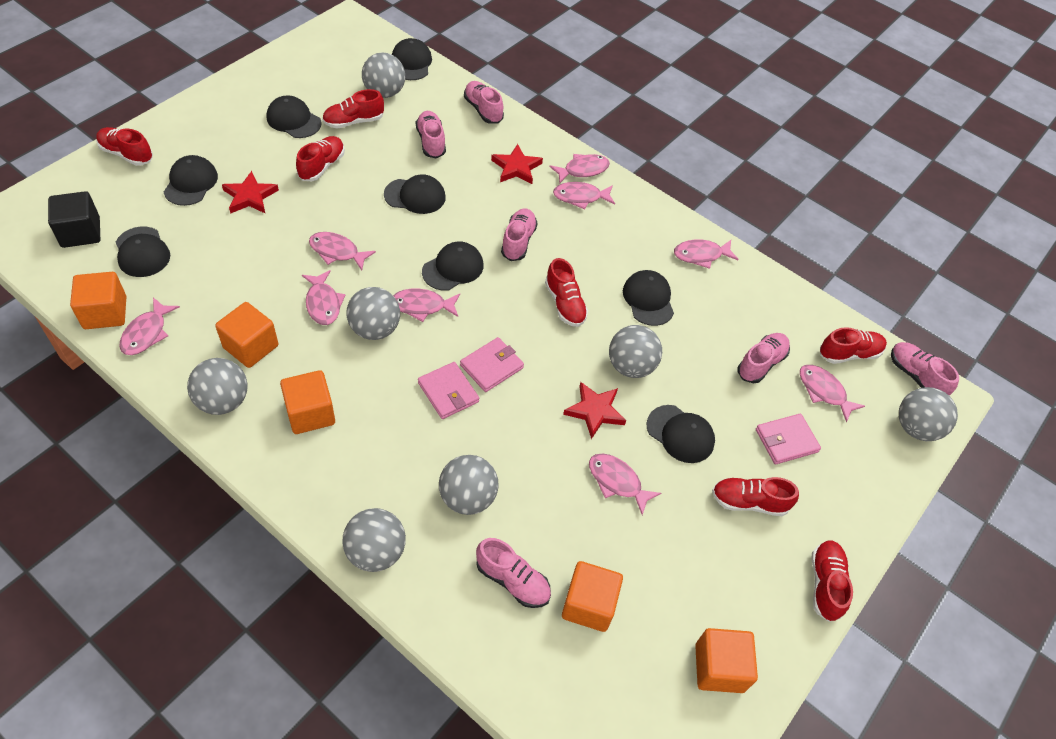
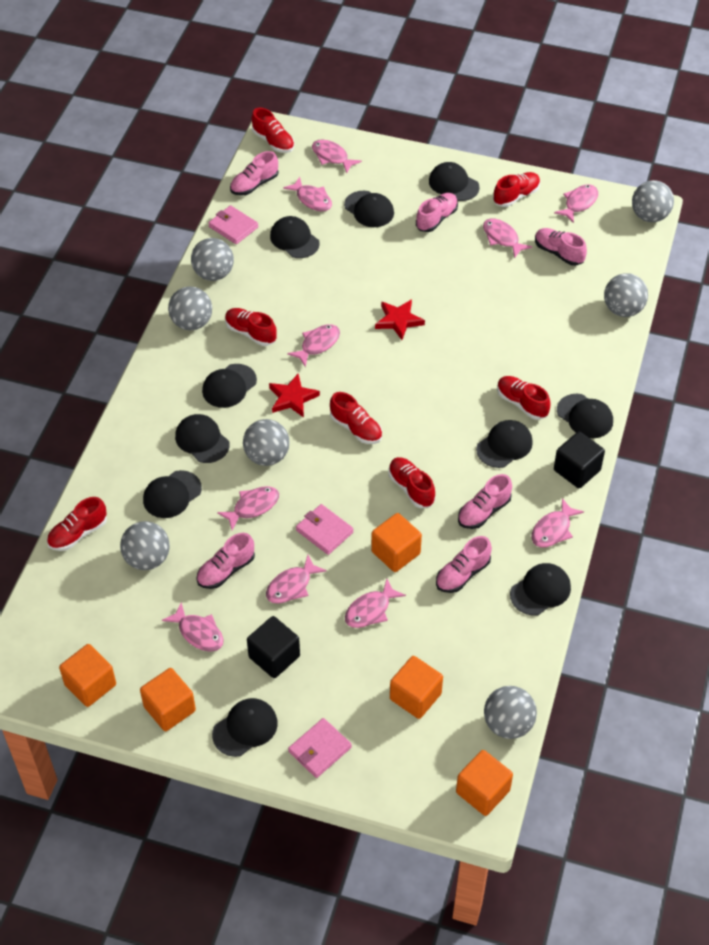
black cap: [116,227,170,277] [164,155,218,206] [267,95,322,138] [384,174,446,214] [392,38,432,80] [422,241,484,291] [623,270,674,326] [647,405,715,463] = 8 -> [143,470,202,518] [175,414,230,463] [202,364,257,408] [212,698,278,757] [270,216,320,258] [344,191,394,227] [429,162,479,201] [476,420,533,468] [510,563,571,615] [557,394,613,438] = 10
black cube: [48,191,100,248] = 1 -> [247,616,300,678] [554,431,605,488] = 2
pink fish: [120,297,180,355] [302,270,345,325] [309,232,376,270] [393,289,460,322] [549,154,610,183] [553,182,615,209] [589,454,661,515] [674,240,739,269] [800,365,865,422] = 9 -> [162,602,223,652] [217,486,279,531] [266,555,327,604] [283,177,332,211] [287,324,340,367] [312,140,362,173] [345,579,406,628] [483,218,532,258] [531,498,584,547] [554,185,598,223] = 10
red star: [222,171,279,214] [491,144,543,184] [563,382,626,439] = 3 -> [269,374,320,418] [375,299,425,340] = 2

